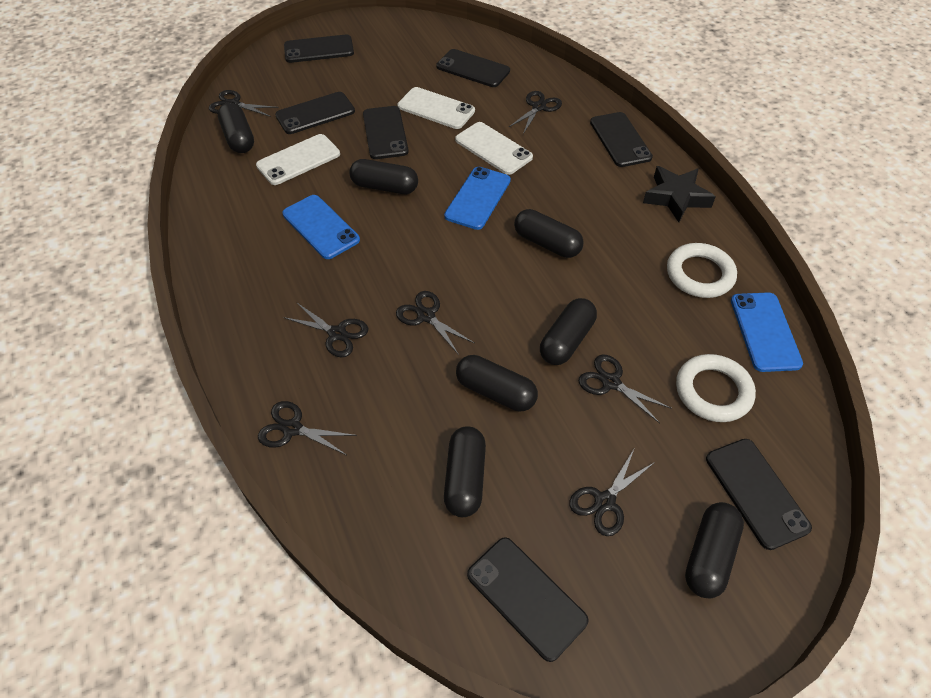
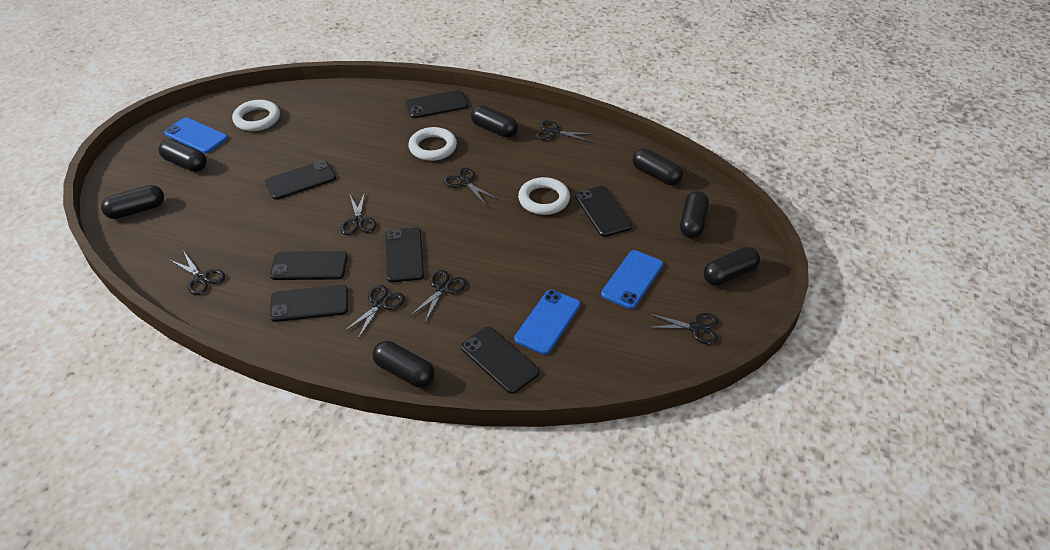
black star: [643,166,716,222] = 1 -> none = 0
white phone: [256,134,340,185] [398,87,475,129] [455,122,533,175] = 3 -> none = 0
white ring: [667,243,737,298] [676,354,756,422] = 2 -> [232,100,280,131] [408,127,457,161] [518,177,570,215] = 3

